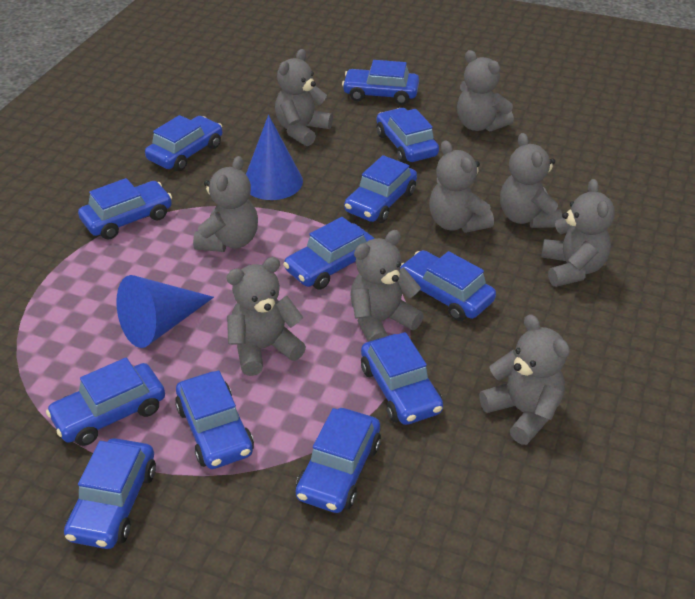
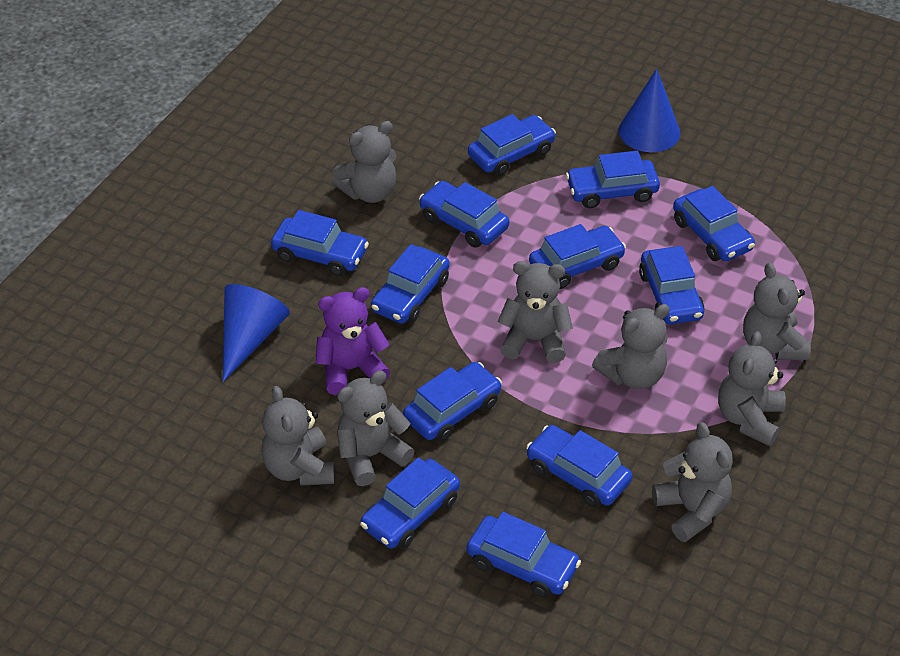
grey teddy bear: [193,156,258,252] [227,257,306,376] [275,49,333,146] [350,230,424,342] [429,140,494,233] [457,50,514,132] [479,314,570,445] [500,133,562,228] [541,179,615,287] = 9 -> [261,386,335,486] [332,121,396,203] [337,370,414,486] [498,261,573,363] [592,304,670,389] [652,422,733,542] [718,331,786,446] [743,263,811,360] = 8
purple teddy bear: none = 0 -> [316,287,390,395] = 1

